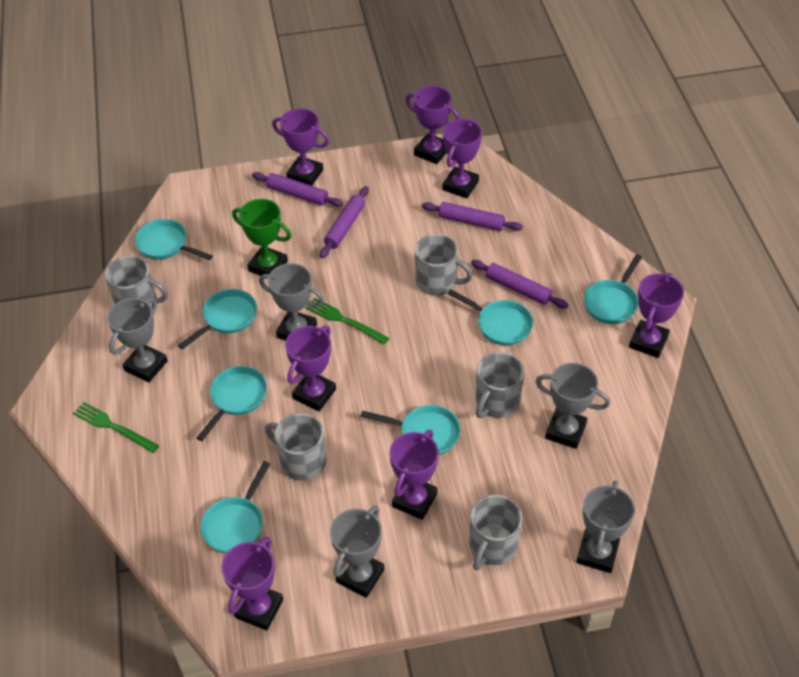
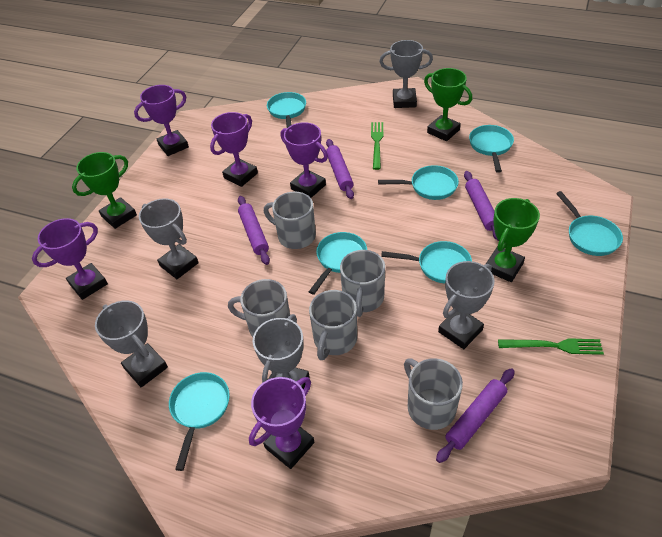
green trophy: [232,199,292,276] = 1 -> [72,152,137,229] [424,68,472,141] [486,198,540,282] = 3
purple trophy: [221,537,283,630] [272,108,329,186] [285,325,336,411] [389,430,439,520] [405,86,460,164] [442,119,482,198] [629,273,684,358] = 7 -> [32,218,108,300] [134,85,189,156] [210,112,258,187] [249,377,314,469] [281,122,328,198] = 5

